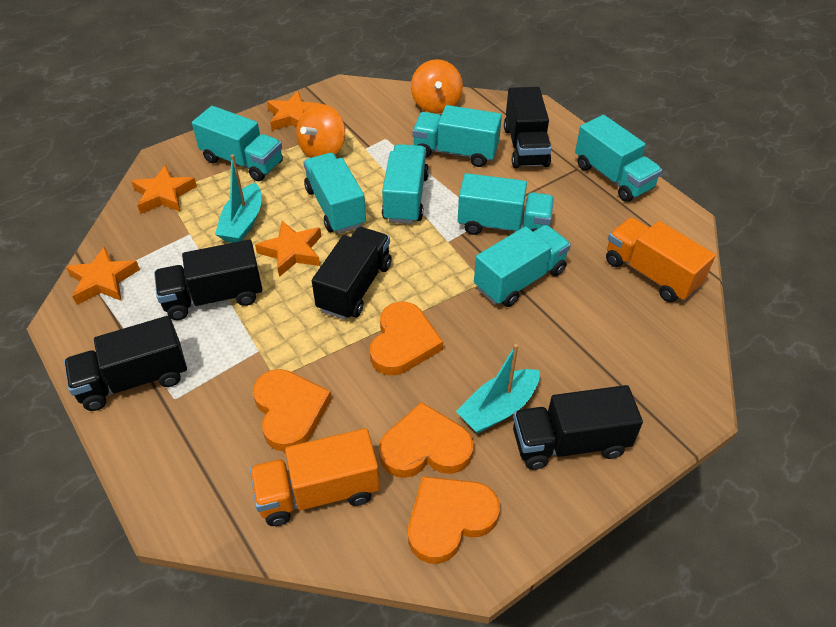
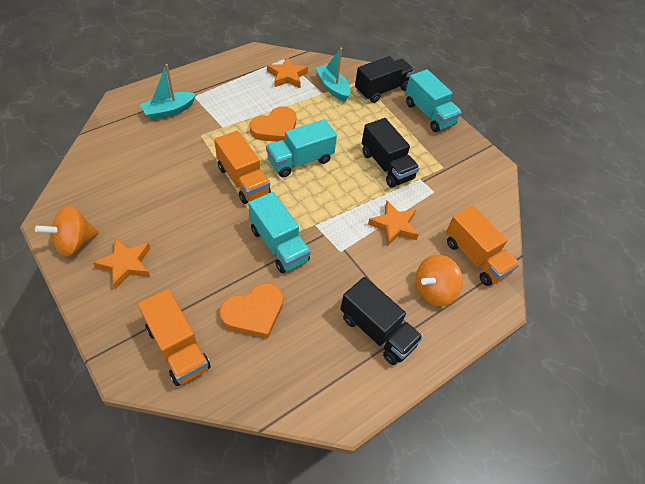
black truck: [64,316,187,411] [154,240,263,320] [312,227,392,320] [504,87,551,168] [513,385,643,470] = 5 -> [340,277,423,365] [355,56,415,103] [362,118,420,188] = 3
orange heart: [253,369,332,452] [370,302,443,375] [379,402,473,478] [408,476,500,564] = 4 -> [220,283,283,339] [250,107,296,142] = 2
orange star: [66,246,140,305] [131,165,197,214] [255,221,321,277] [267,91,320,131] = 4 -> [93,238,151,290] [267,57,308,88] [368,201,418,246] = 3
orange truck: [250,428,380,526] [606,217,716,302] = 2 -> [138,289,211,386] [214,130,271,204] [446,206,520,286] = 3
turquoise truck: [192,106,283,181] [303,153,366,234] [382,144,429,224] [413,105,502,167] [458,173,554,235] [474,225,571,307] [575,115,662,202] = 7 -> [248,192,311,273] [266,119,337,178] [405,69,462,132] = 3

